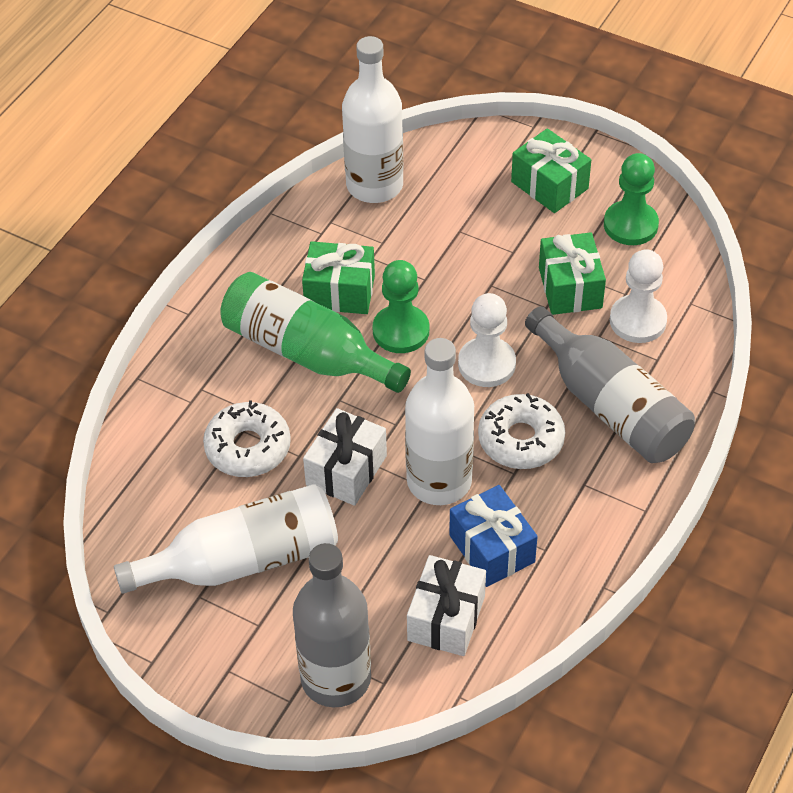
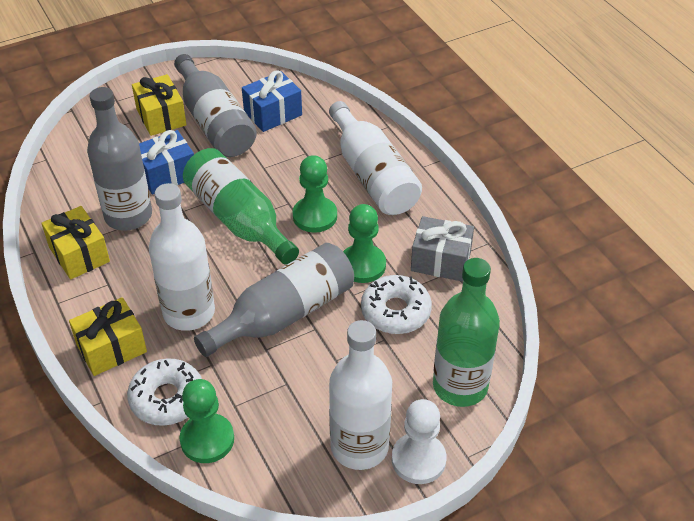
blue gift: [449,485,538,587] = 1 -> [139,130,194,194] [242,70,302,132] = 2
green bottle: [220,272,411,393] = 1 -> [183,148,299,265] [433,258,500,407] = 2
green gift: [302,241,375,314] [511,128,591,213] [539,232,606,315] = 3 -> none = 0
green pawn: [373,260,429,353] [604,153,659,245] = 2 -> [180,379,234,463] [293,155,337,233] [343,204,386,283] = 3
grey bottle: [293,543,371,708] [525,306,695,463] = 2 -> [87,87,152,231] [174,54,257,157] [194,243,354,357] = 3
grey gift: none = 0 -> [411,216,474,282] = 1
white gift: [303,408,387,506] [407,555,486,656] = 2 -> none = 0
white pawn: [458,293,516,387] [610,249,667,343] = 2 -> [392,399,447,484] = 1
yellow gift: none = 0 -> [41,206,110,280] [69,297,147,376] [132,74,187,136] = 3

